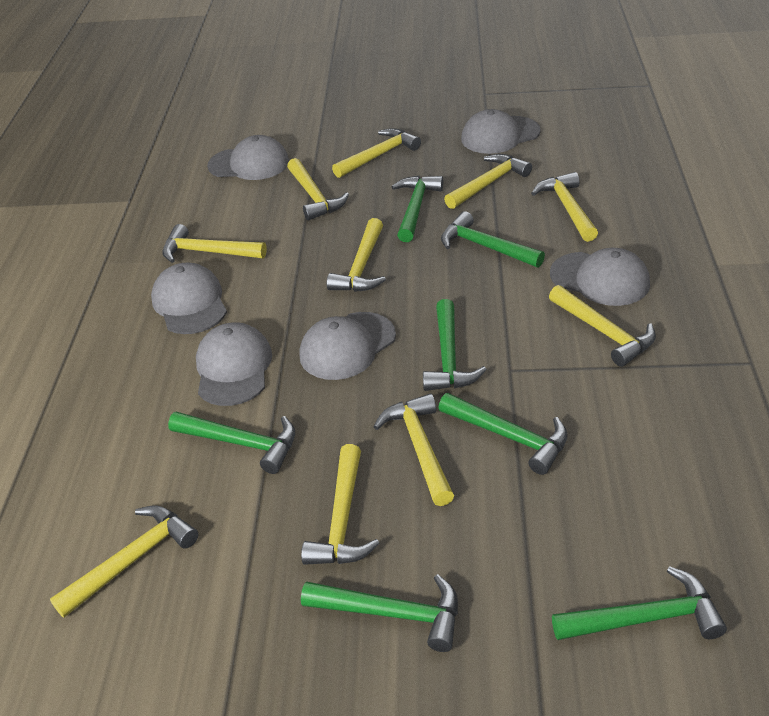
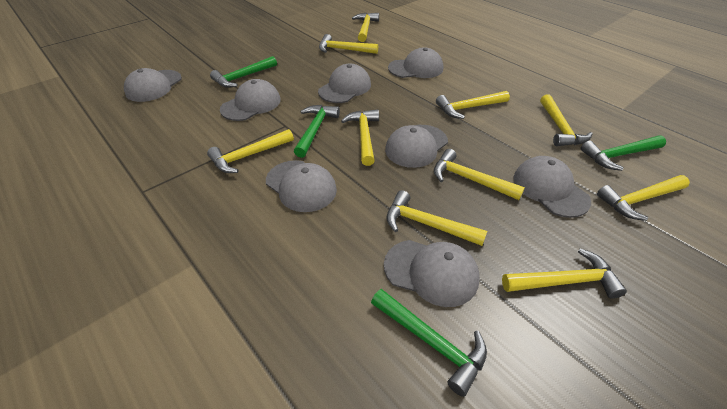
green hammer: [168,412,295,474] [301,574,458,652] [391,176,443,242] [423,299,487,391] [439,393,568,475] [441,211,545,268] [552,566,727,640] = 7 -> [210,56,277,88] [294,105,340,158] [371,289,487,397] [581,136,666,171] = 4
grey cap: [151,263,227,334] [196,322,272,406] [207,135,289,180] [300,312,396,380] [461,109,541,154] [550,248,650,306] = 6 -> [124,68,182,102] [220,79,281,121] [266,160,337,212] [318,64,371,103] [384,240,480,307] [385,125,448,168] [388,47,443,78] [513,156,591,218] = 8

